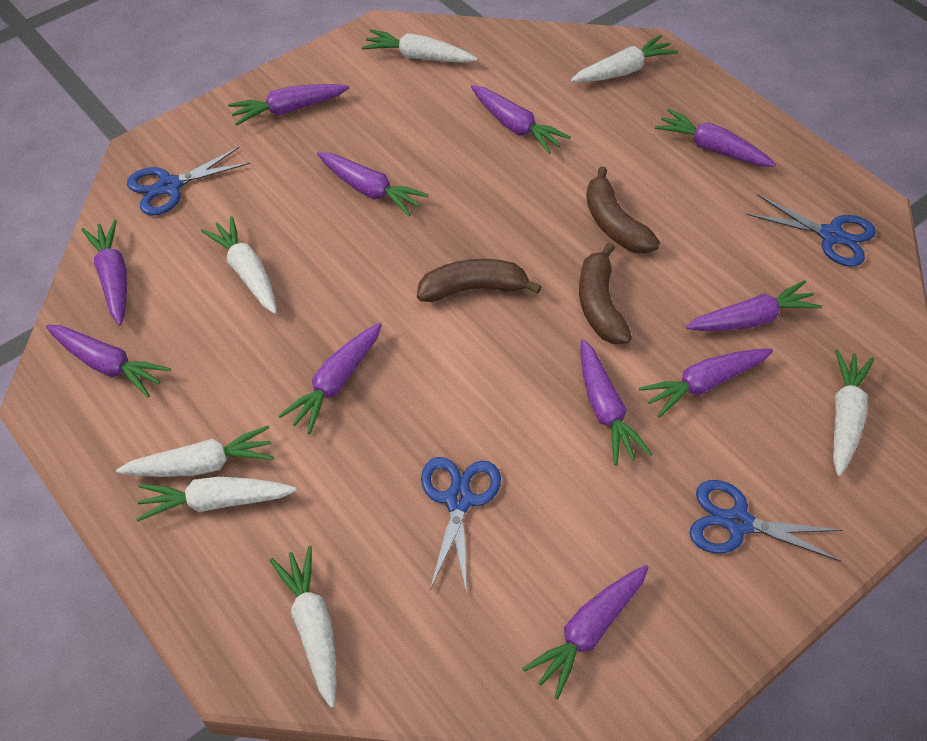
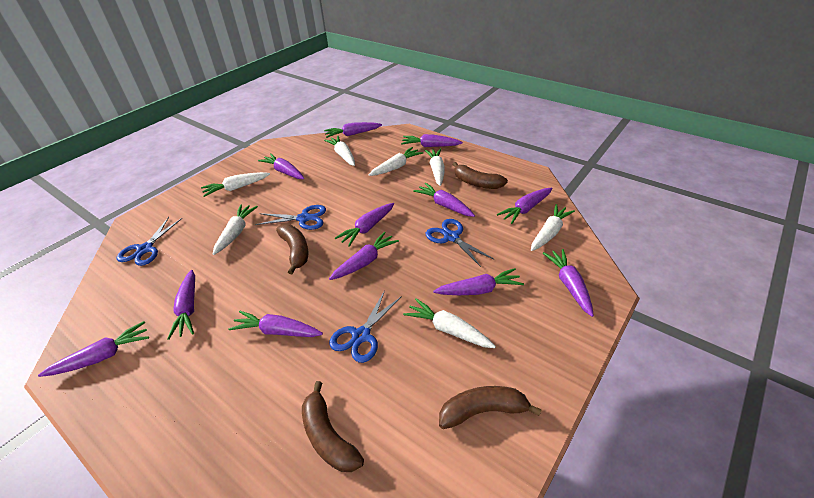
brown banana: [417,259,542,302] [579,243,632,344] [586,167,660,254] = 3 -> [276,225,308,274] [302,381,364,472] [439,386,542,429] [453,162,508,189] = 4
purple carrot: [46,325,171,397] [81,220,127,325] [228,84,349,126] [278,323,382,434] [317,152,428,216] [471,85,570,154] [522,565,649,699] [581,339,652,465] [639,349,773,418] [655,109,776,167] [685,280,822,331] = 11 -> [38,321,149,377] [167,270,195,340] [228,311,323,337] [258,153,304,179] [324,122,382,138] [329,232,399,280] [335,203,394,247] [401,134,463,147] [413,183,475,217] [433,268,524,295] [497,188,553,224] [543,249,594,317] = 12

